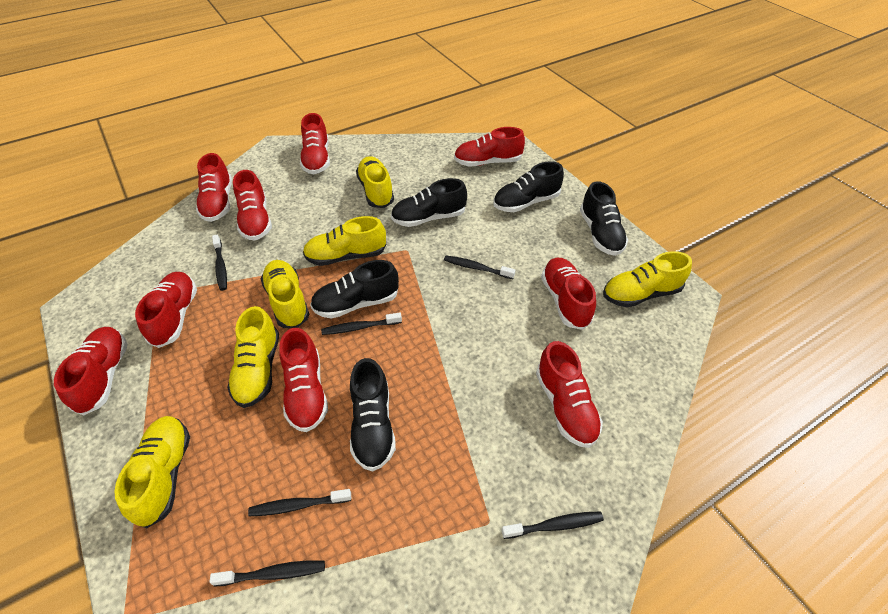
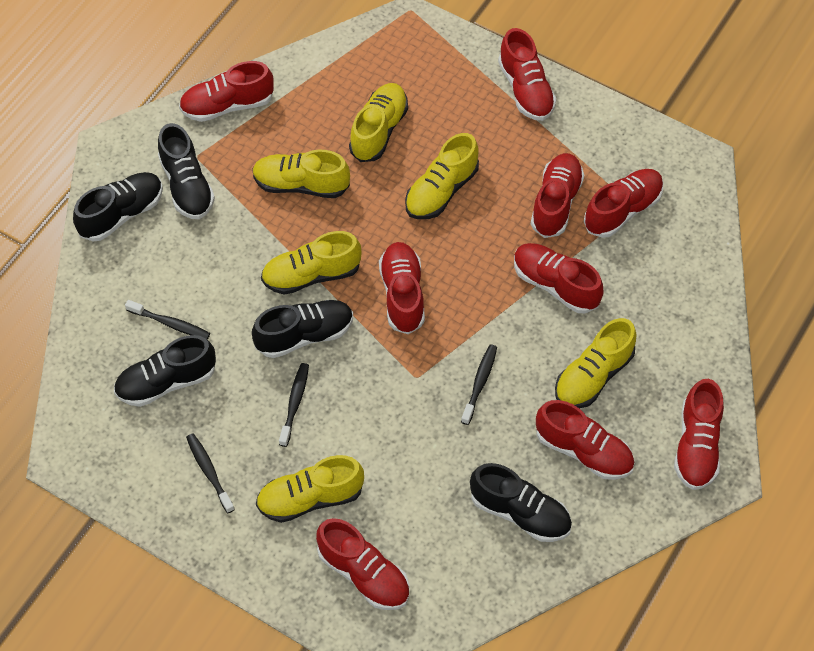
black toothbrush: [210,561,325,586] [212,235,227,291] [248,489,351,516] [321,313,402,335] [444,255,515,279] [502,512,604,539] = 6 -> [125,300,210,340] [186,433,235,513] [279,363,309,447] [461,344,497,425] = 4

